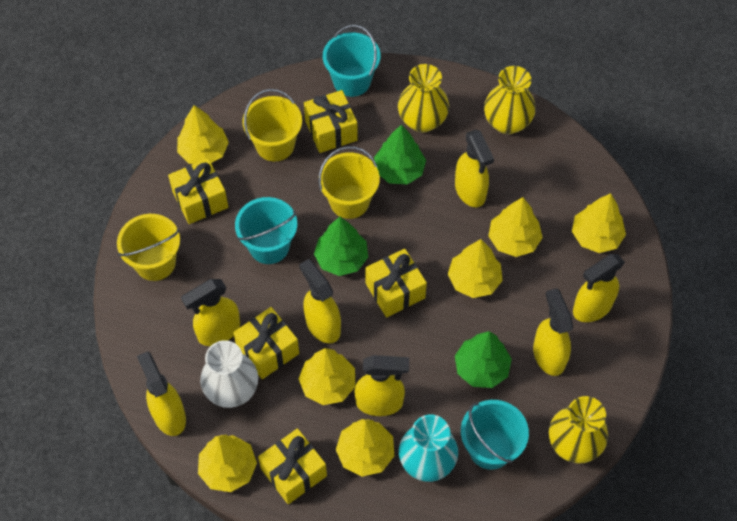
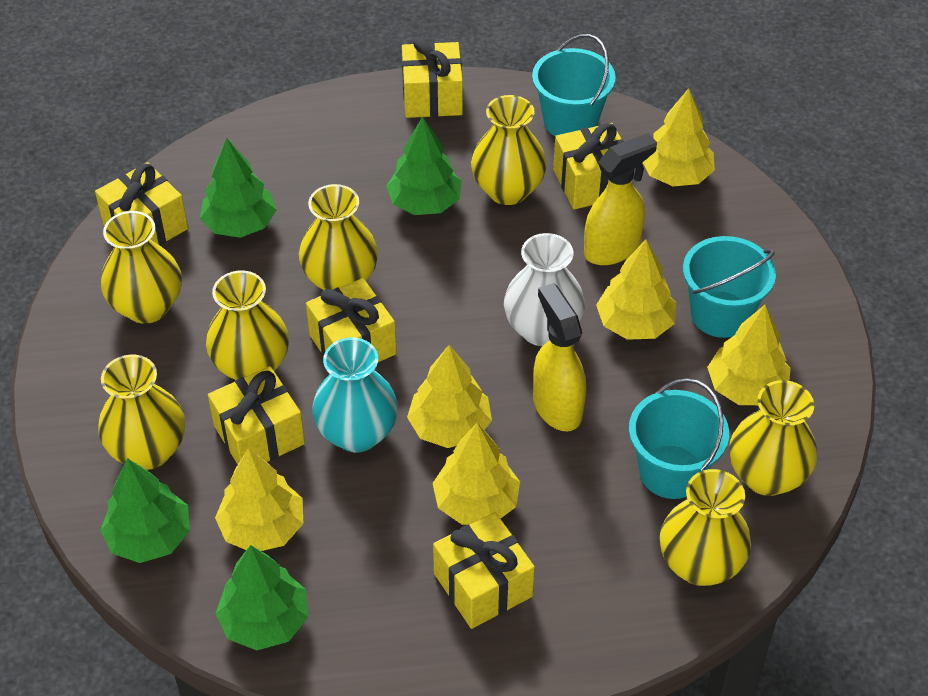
green tree: [314,217,368,276] [374,125,426,185] [455,331,512,388] = 3 -> [100,458,190,563] [200,138,277,238] [215,545,308,650] [386,116,462,215] = 4
yellow bucket: [117,214,180,281] [242,89,302,162] [318,146,380,219] = 3 -> none = 0
yellow gift: [168,158,228,224] [233,307,299,379] [258,428,327,504] [304,90,358,153] [365,249,427,317] = 5 -> [95,162,188,245] [208,366,305,465] [306,278,397,362] [402,37,463,118] [433,512,535,629] [553,123,632,209] = 6
yellow spray bottle: [137,351,186,436] [181,279,240,346] [299,259,341,343] [355,355,409,416] [455,129,494,207] [533,288,573,376] [573,254,625,322] = 7 -> [533,283,586,431] [584,133,657,265] = 2
yellow tree: [177,105,229,164] [198,435,257,492] [299,348,355,405] [336,419,394,477] [448,239,503,298] [488,197,543,257] [572,193,626,253] = 7 -> [215,448,303,551] [407,345,492,448] [433,422,520,525] [596,240,676,340] [643,88,715,186] [707,305,791,405] = 6
yellow vase: [398,64,449,132] [484,66,536,134] [549,396,608,464] = 3 -> [98,355,185,470] [101,211,182,324] [206,271,289,380] [299,184,378,290] [471,95,547,205] [660,469,751,586] [729,380,817,496] = 7

